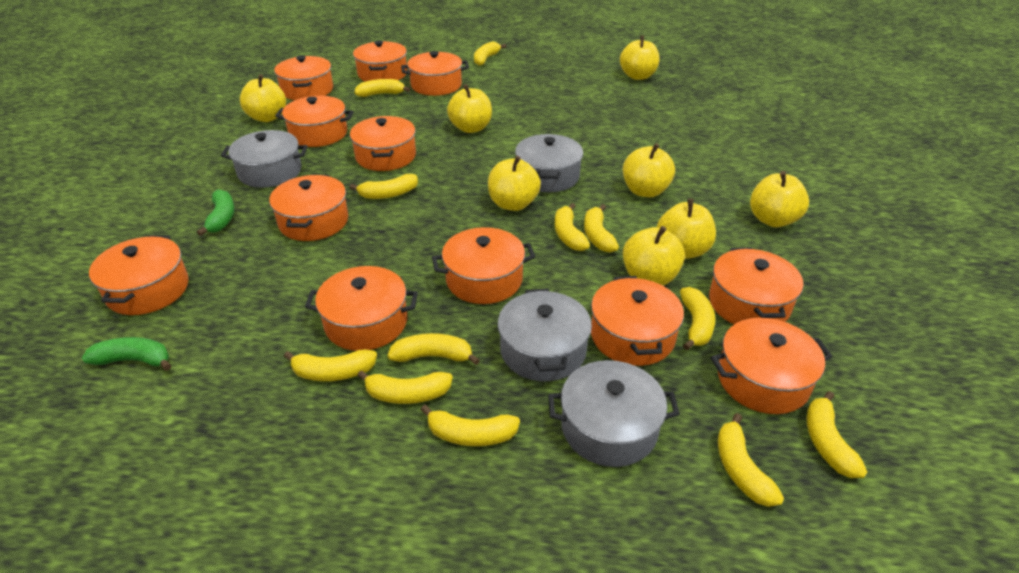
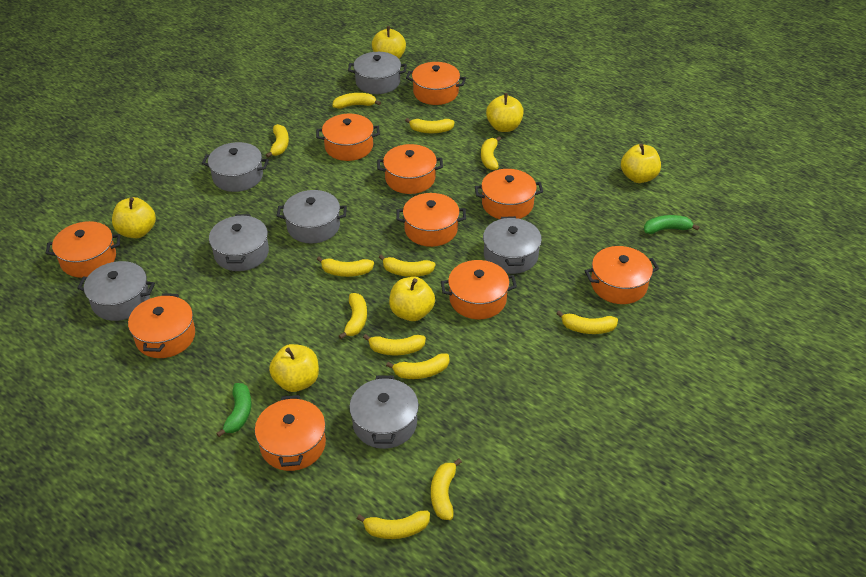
grey pot: [221,130,308,188] [498,288,592,381] [515,134,583,192] [548,360,680,467] = 4 -> [77,261,155,321] [202,142,269,192] [209,214,269,271] [277,190,347,244] [348,52,407,94] [349,375,419,449] [483,216,542,274] = 7
orange pot: [89,235,189,315] [269,175,348,241] [274,56,333,100] [275,96,354,147] [305,266,418,351] [350,116,416,171] [353,40,407,82] [401,51,469,96] [432,227,535,304] [591,276,684,366] [709,247,803,324] [711,318,832,414] = 12 -> [46,221,120,278] [128,293,195,358] [255,395,326,471] [316,114,380,161] [377,144,443,194] [396,193,466,247] [406,62,466,105] [441,260,517,319] [475,169,543,219] [585,246,659,304] = 10
yellow apple: [240,74,286,122] [447,84,492,133] [488,156,541,211] [620,35,660,80] [623,143,675,197] [623,226,685,286] [657,199,716,259] [750,171,809,227] = 8 -> [112,197,156,238] [269,344,319,392] [372,26,406,59] [389,277,435,321] [486,93,524,132] [621,144,661,183] = 6

